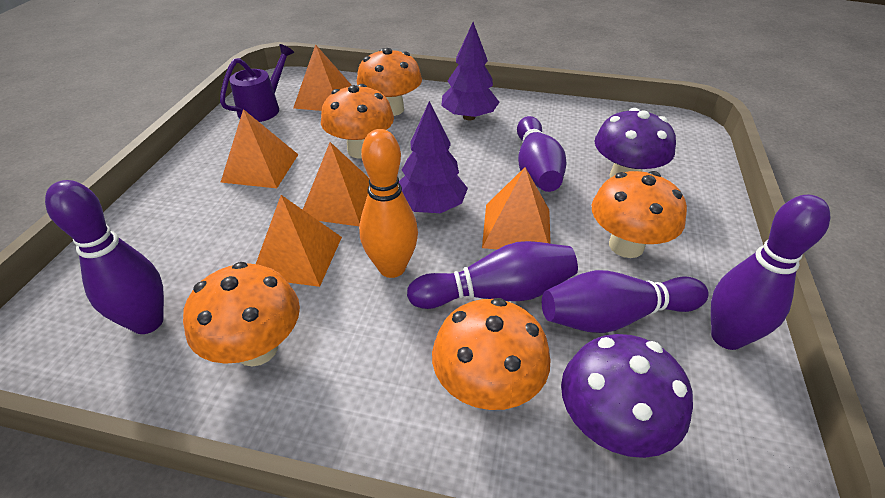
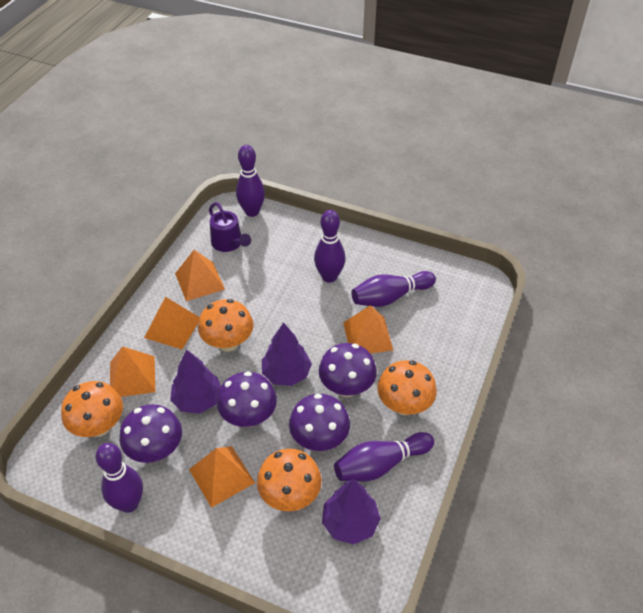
orange bowling pin: [359,129,418,278] = 1 -> none = 0
orange mushroom: [183,262,300,367] [321,84,394,158] [357,48,422,116] [432,298,551,410] [592,171,687,258] = 5 -> [61,381,123,437] [198,299,253,352] [257,449,322,511] [377,360,437,415] = 4
purple mushroom: [561,334,693,458] [594,108,676,178] = 2 -> [120,404,182,463] [217,371,277,427] [289,394,350,451] [319,343,377,397] = 4
purple tree: [399,101,468,213] [441,22,500,120] = 2 -> [170,350,221,414] [262,322,312,386] [322,479,381,544] = 3

